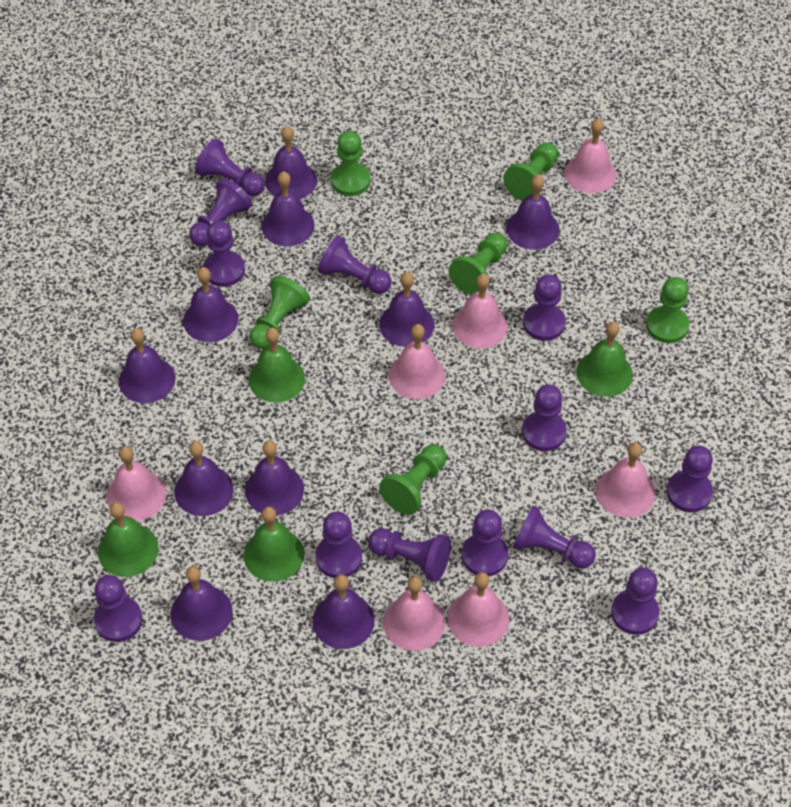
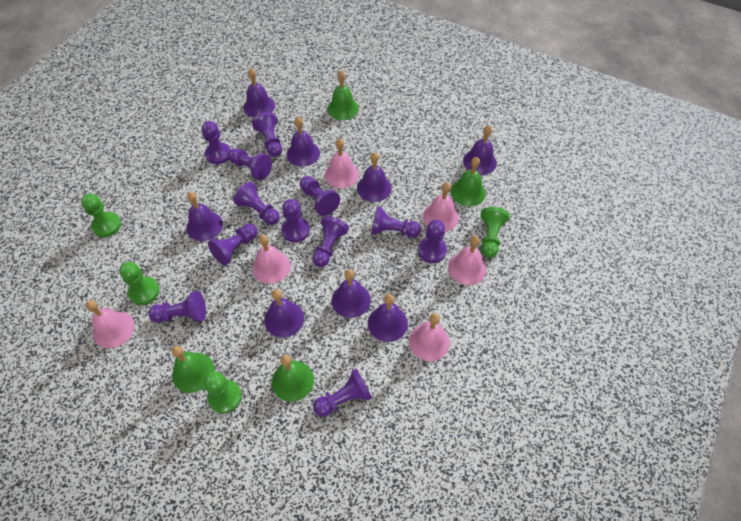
green pawn: [250,276,310,349] [331,131,371,196] [379,445,447,515] [448,233,508,295] [503,142,559,201] [646,277,689,343] = 6 -> [81,194,121,237] [119,262,160,305] [204,371,242,414] [480,207,510,258] = 4
pink bell: [107,446,166,521] [383,576,445,651] [389,324,445,399] [447,572,509,647] [452,273,508,349] [564,119,616,194] [596,442,655,518] = 7 -> [86,300,134,348] [253,235,290,284] [325,139,359,188] [409,314,450,361] [423,182,459,232] [448,236,486,285] = 6
purple bell: [119,328,175,403] [171,566,232,641] [174,441,234,516] [183,267,238,342] [245,440,304,515] [261,171,315,246] [265,126,317,199] [313,574,375,649] [379,272,434,347] [506,175,559,250] = 10 -> [186,192,223,241] [243,68,275,118] [264,289,304,338] [287,117,320,167] [332,270,371,318] [357,152,392,202] [368,294,408,342] [463,125,497,175] = 8
purple pawn: [94,575,143,642] [189,178,252,246] [195,138,265,196] [203,221,245,287] [315,511,362,578] [318,235,391,294] [368,528,451,582] [462,510,508,576] [513,505,596,569] [522,385,567,451] [523,274,566,341] [611,568,660,635] [667,446,713,512] = 13 -> [149,291,206,323] [202,121,231,164] [208,224,258,266] [228,148,272,180] [233,182,280,225] [252,112,282,157] [281,199,310,242] [300,176,340,216] [312,216,349,267] [313,368,372,417] [371,206,421,238] [418,220,447,263] = 12

